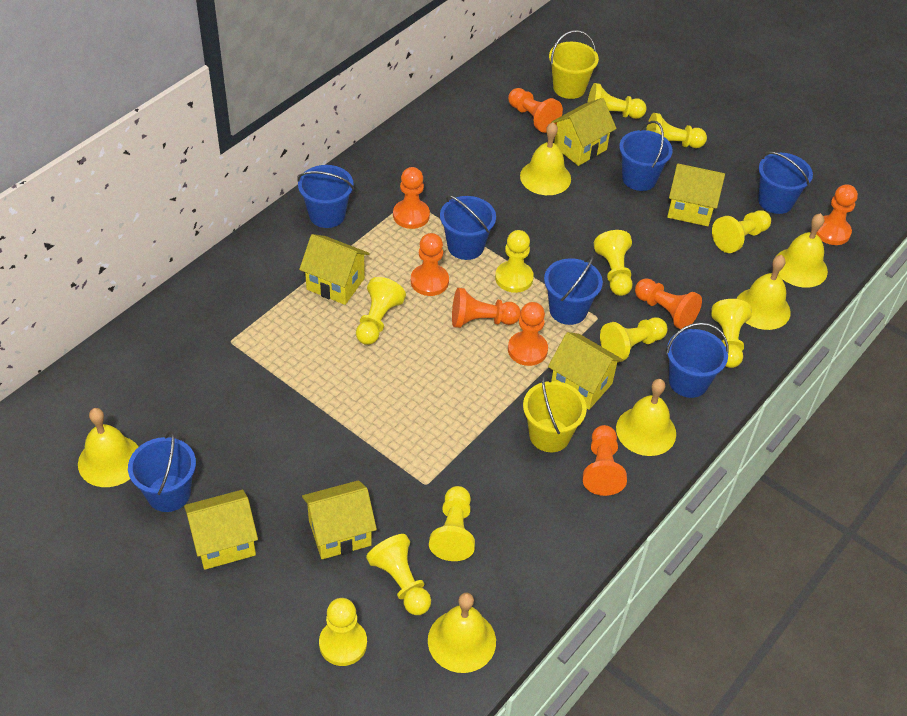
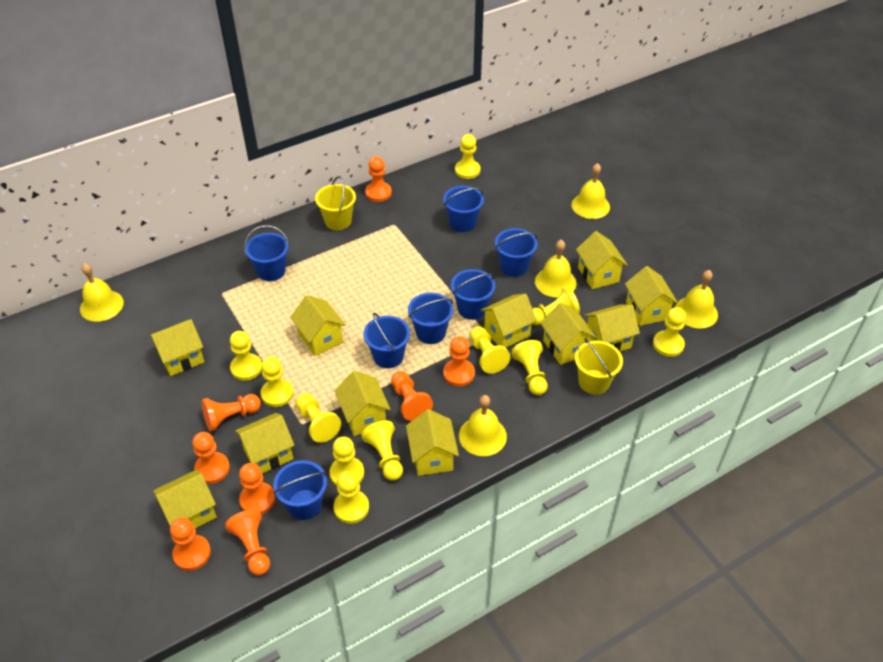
yellow bell: [78,408,139,487] [428,593,496,673] [520,122,571,195] [616,379,676,456] [737,255,791,330] [776,213,828,288] = 6 -> [80,263,124,322] [459,395,507,456] [535,240,576,297] [571,163,610,219] [675,270,718,328] = 5
yellow house: [184,490,258,570] [299,234,370,305] [302,480,377,559] [548,332,623,410] [551,98,617,166] [667,163,725,226] = 6 -> [149,319,204,376] [153,470,217,529] [235,413,294,473] [290,295,346,356] [334,370,390,436] [406,409,459,476] [481,293,537,348] [540,303,597,365] [576,231,628,289] [584,305,640,351] [625,266,678,326] = 11

